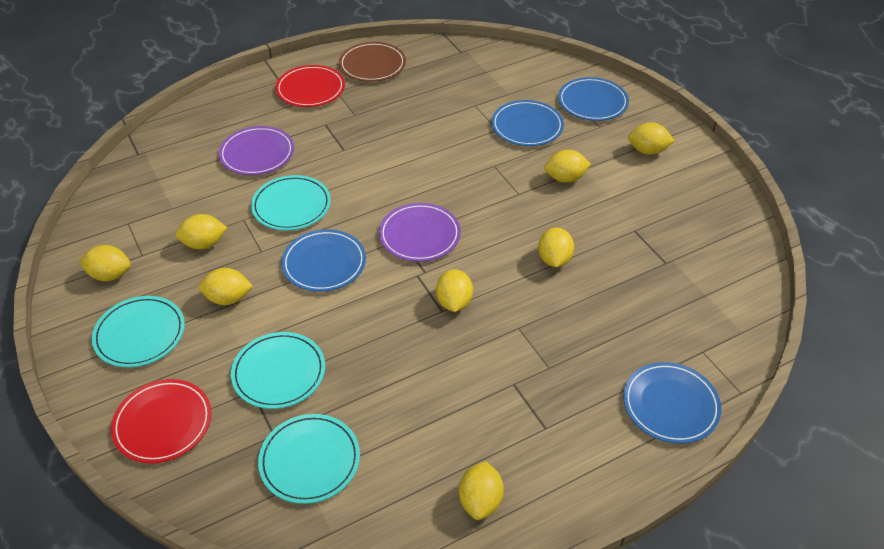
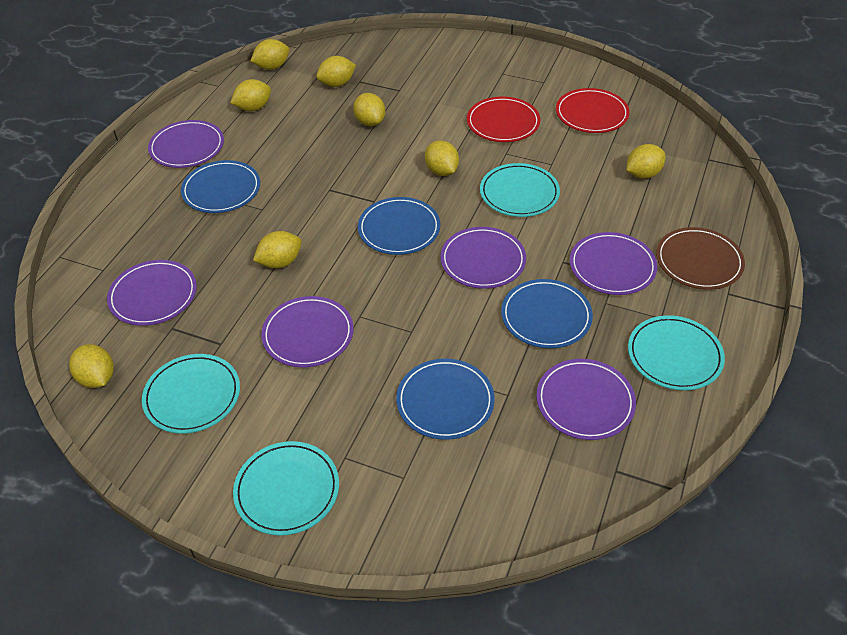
purple plate: [219,126,294,175] [379,203,461,262] = 2 -> [107,260,197,326] [148,120,224,168] [261,296,354,368] [440,227,526,289] [536,359,636,440] [570,232,658,295] = 6

